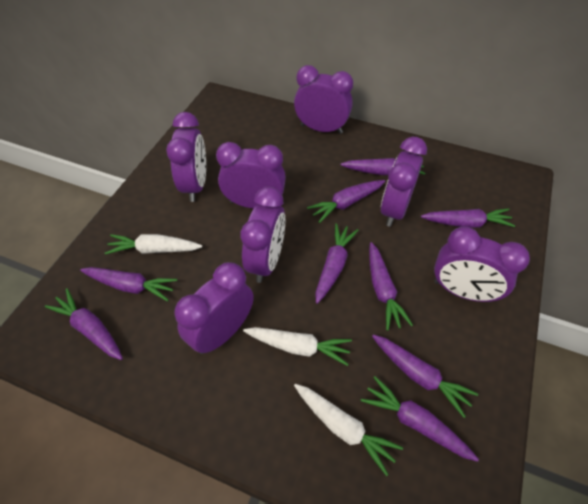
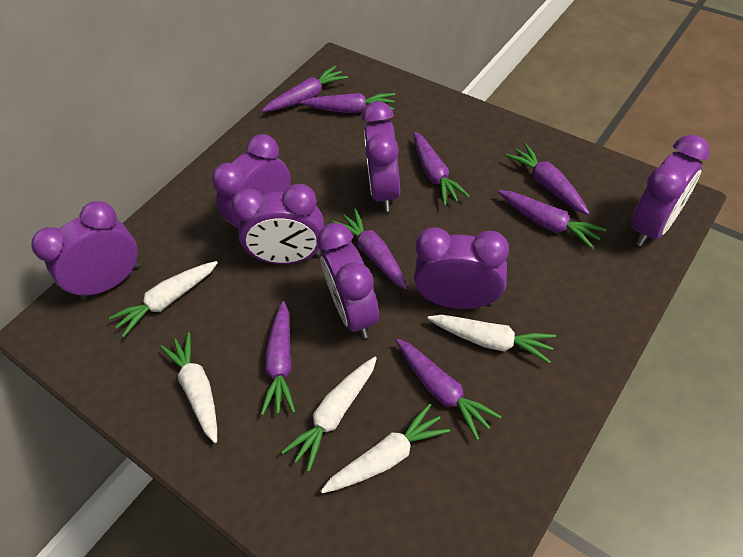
purple carrot: [45,288,123,360] [80,267,177,301] [307,180,385,223] [316,223,358,304] [340,158,425,175] [361,376,479,462] [369,242,413,331] [372,335,478,418] [421,208,515,228] = 9 -> [261,301,295,415] [262,66,348,112] [300,93,395,113] [332,209,407,290] [396,339,502,440] [414,132,470,206] [498,190,607,250] [505,143,589,215] = 8
white carrot: [105,234,202,255] [243,327,352,366] [294,384,403,476] = 3 -> [109,261,218,337] [160,332,217,443] [282,357,377,472] [321,403,450,493] [427,315,556,363] = 5

